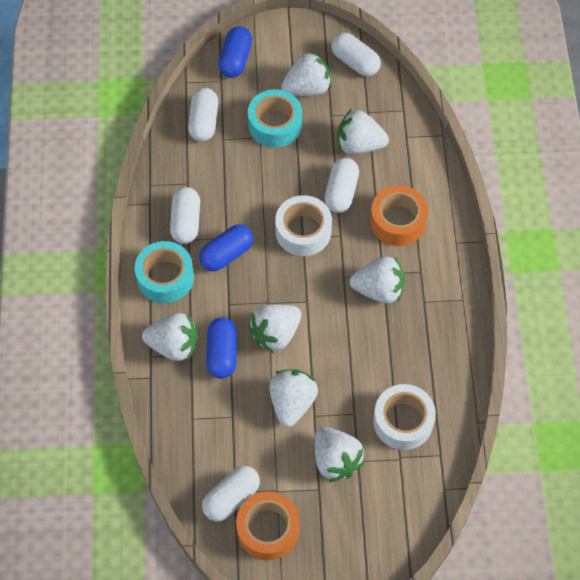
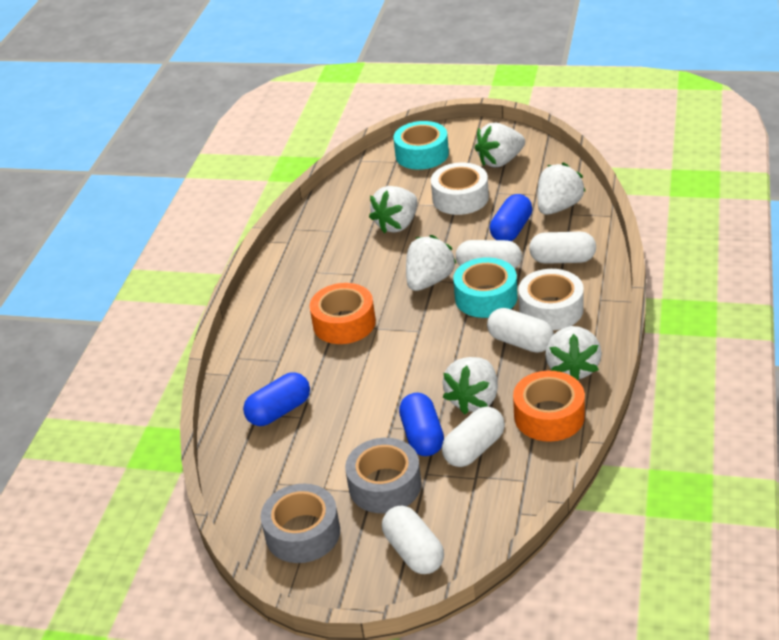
grey tape: none = 0 -> [261,483,340,563] [345,438,422,513] = 2
white strawberry: [142,313,197,361] [248,304,301,353] [269,369,318,427] [281,51,332,96] [315,427,365,482] [338,109,389,154] [350,257,405,303] = 7 -> [369,186,417,234] [406,235,457,291] [443,357,498,414] [475,122,525,167] [538,162,586,215] [545,326,602,380] = 6

